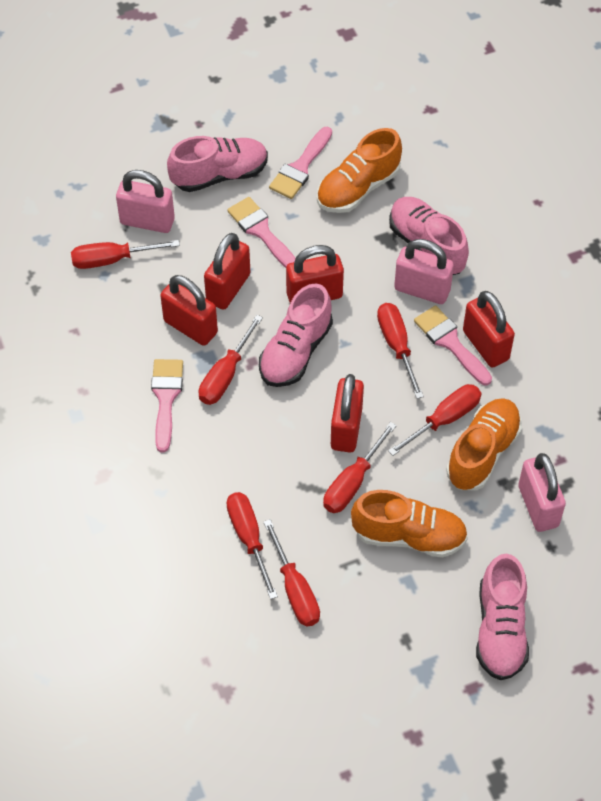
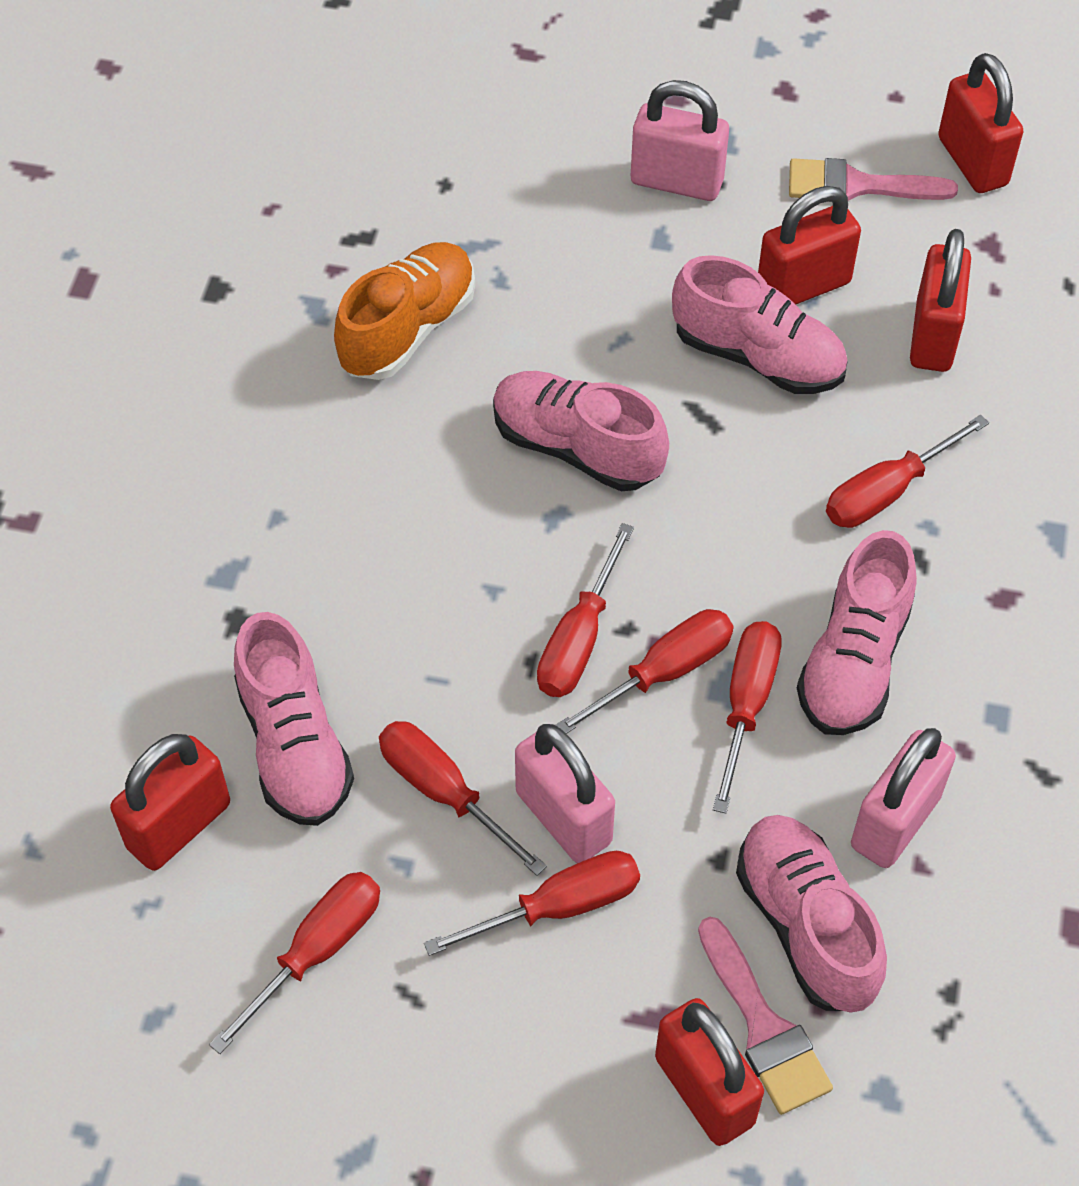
orange shoe: [317,128,402,213] [351,490,468,558] [446,398,522,491] = 3 -> [334,242,475,380] = 1
pink brush: [151,359,183,452] [227,197,296,268] [269,127,332,199] [414,305,492,385] = 4 -> [698,917,833,1115] [789,158,958,202] = 2
pink shoe: [167,136,268,192] [259,283,333,387] [389,197,469,275] [476,554,529,680] = 4 -> [234,612,354,826] [493,371,669,491] [672,255,847,394] [736,815,887,1013] [797,530,917,735] = 5

